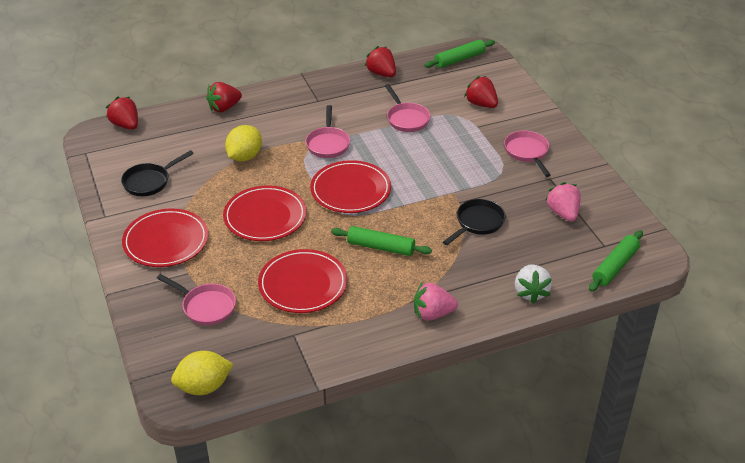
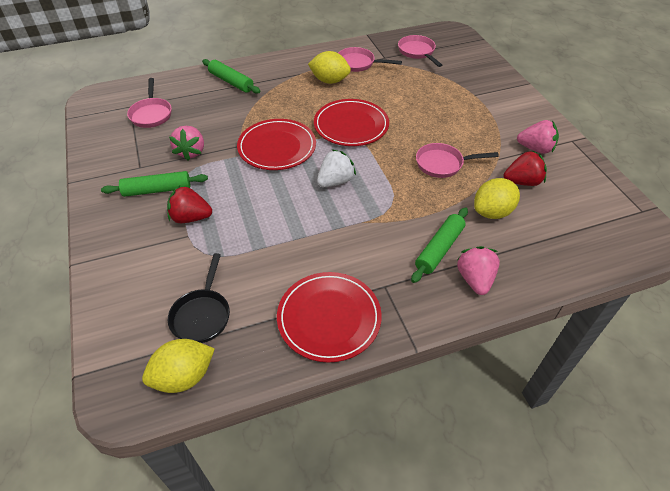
black pan: [121,150,194,196] [443,199,506,245] = 2 -> [168,253,230,343] = 1
pink strawberry: [414,283,458,321] [546,182,581,222] = 2 -> [169,126,204,161] [457,246,500,295] [517,120,559,154] = 3
red plate: [122,208,208,267] [223,185,307,241] [258,249,347,313] [310,160,391,213] = 4 -> [237,119,316,170] [277,272,382,363] [314,99,389,146] = 3
red strawberry: [106,97,138,130] [206,82,242,112] [365,46,396,77] [464,76,498,108] = 4 -> [167,185,212,223] [504,150,547,186] = 2
yellow lemon: [171,351,233,395] [225,125,262,161] = 2 -> [142,339,215,393] [308,51,351,84] [474,178,520,219] = 3

